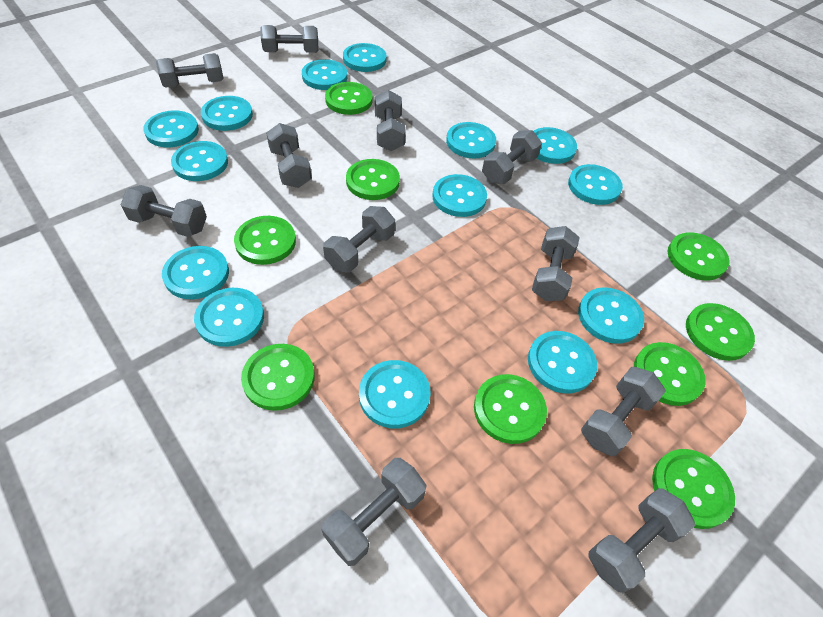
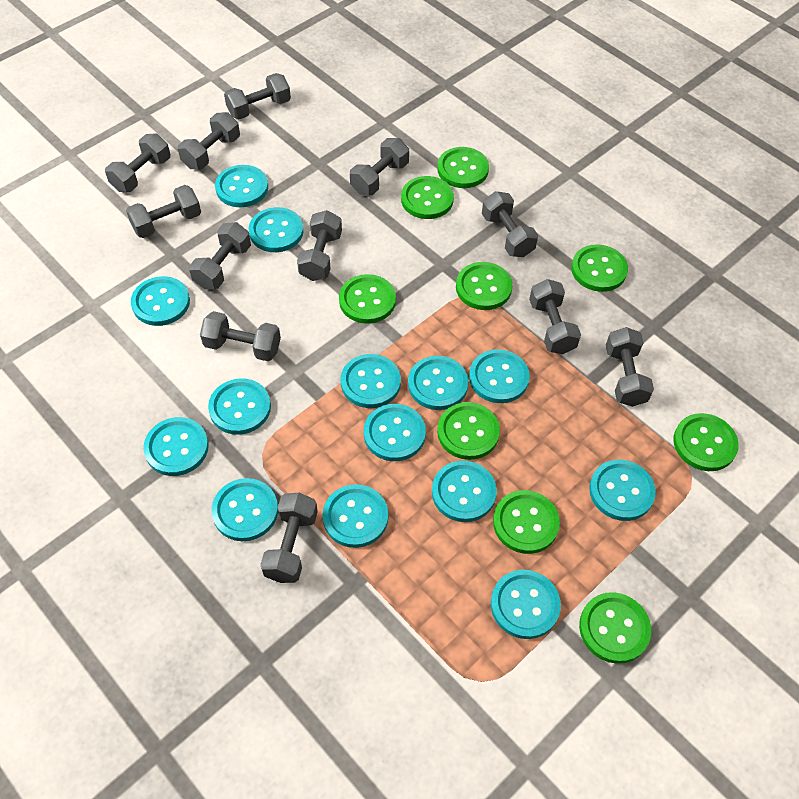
grey dumbbell: [121,185,207,237] [156,53,224,87] [261,25,319,53] [266,123,312,188] [321,458,427,566] [323,206,395,273] [375,90,406,151] [482,130,542,184] [532,226,580,301] [581,367,666,456] [589,488,695,592] = 11 -> [105,133,170,192] [126,185,201,238] [178,112,240,169] [189,222,251,289] [200,311,281,361] [224,73,291,119] [260,493,318,583] [297,210,342,281] [350,138,409,195] [482,191,538,257] [529,279,581,354] [606,327,654,407] = 12

